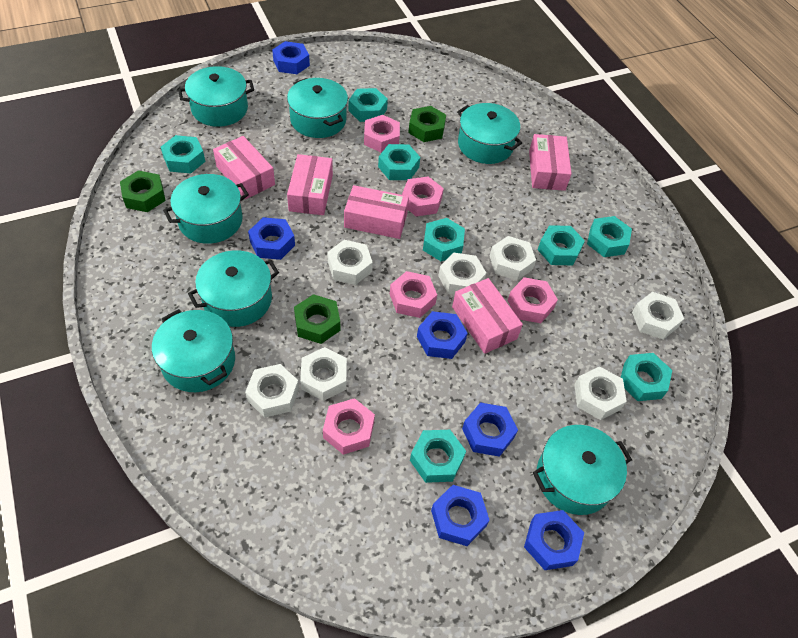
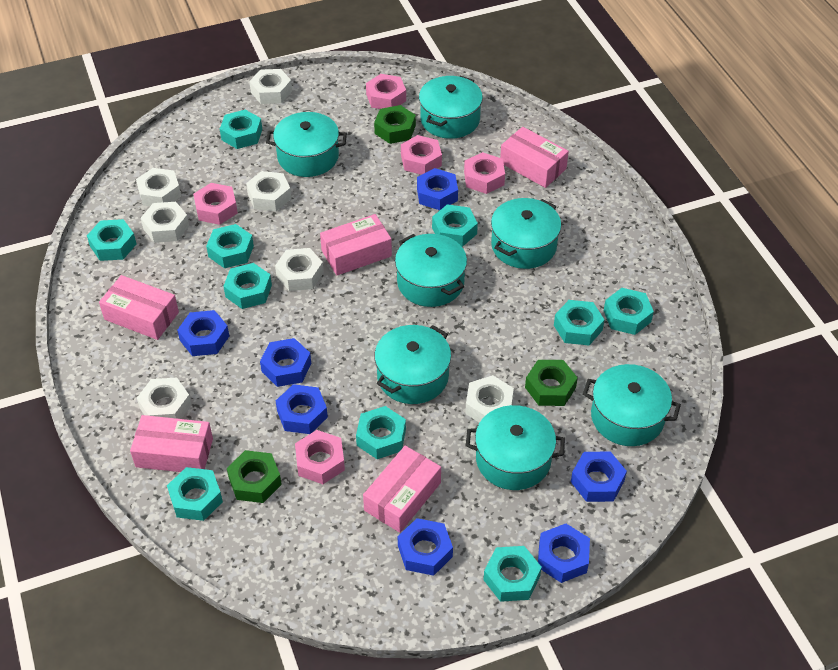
blue nut: [248,217,295,260] [272,41,310,74] [417,311,468,359] [431,485,490,546] [462,403,518,457] [524,510,584,570] = 6 -> [177,310,229,356] [260,338,311,387] [276,384,328,434] [398,518,453,576] [417,168,458,210] [538,524,590,583] [571,452,627,502] = 7
turquoise nut: [161,135,205,174] [349,88,388,122] [378,144,420,180] [410,430,466,483] [423,218,465,261] [538,225,585,265] [587,216,632,257] [621,353,672,401] = 8 -> [87,219,136,261] [167,467,223,521] [206,224,254,268] [220,110,262,149] [223,263,272,309] [356,406,406,459] [432,204,478,247] [483,546,542,602] [554,300,605,345] [604,288,654,335] = 10

